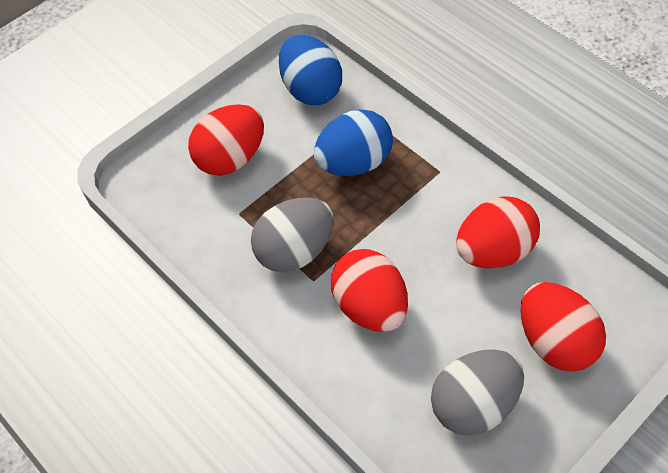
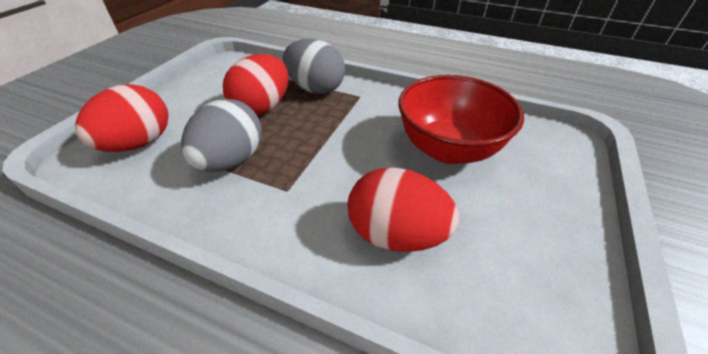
blue egg: [279,35,342,105] [314,110,393,176] = 2 -> none = 0
red bowl: none = 0 -> [398,75,524,164] = 1
red egg: [188,104,264,176] [331,249,408,332] [456,196,540,269] [520,282,606,372] = 4 -> [75,84,168,152] [223,54,289,115] [348,168,459,252] = 3

